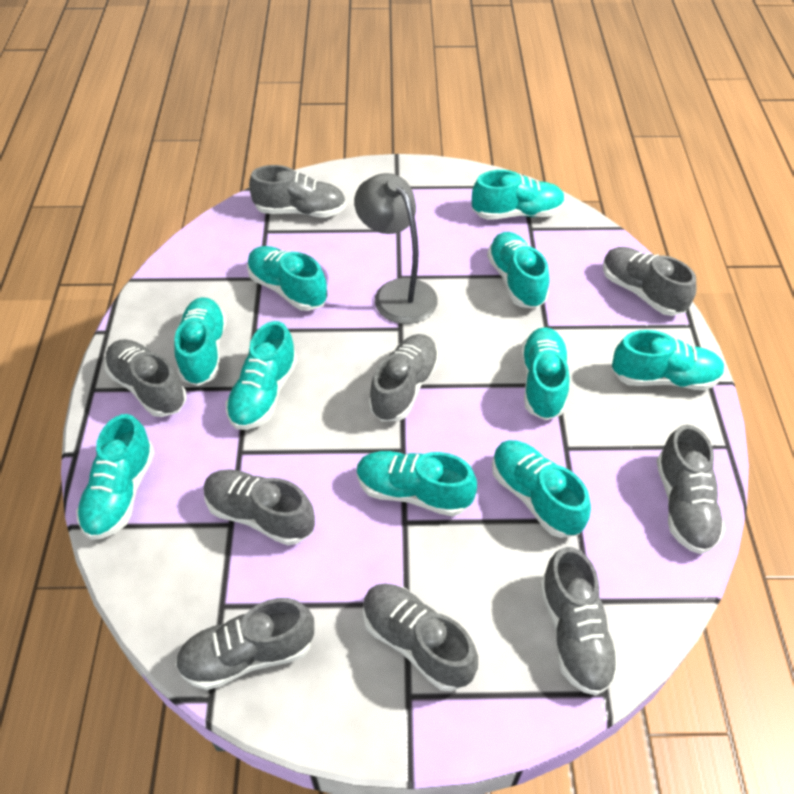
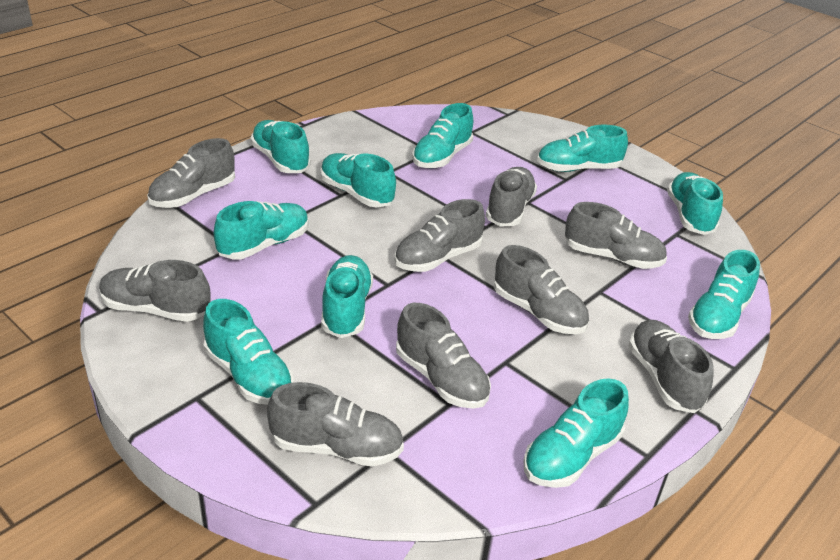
grey lamp: [354,173,438,324] = 1 -> none = 0

